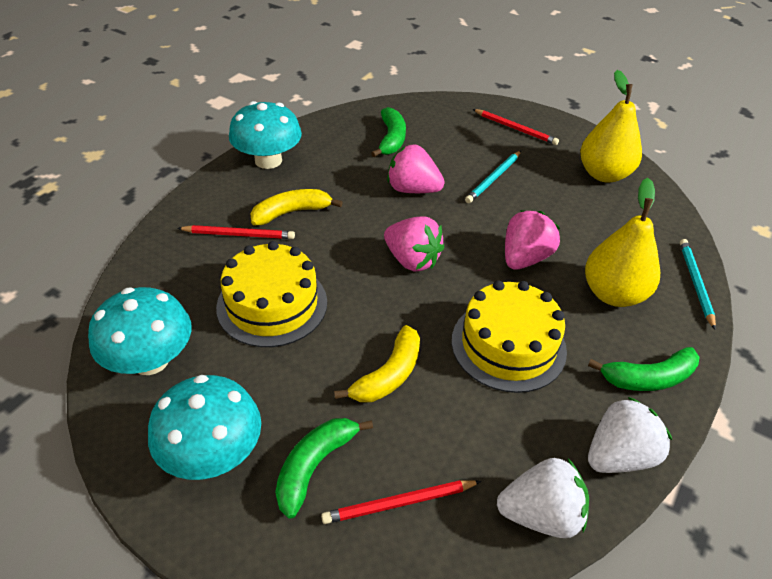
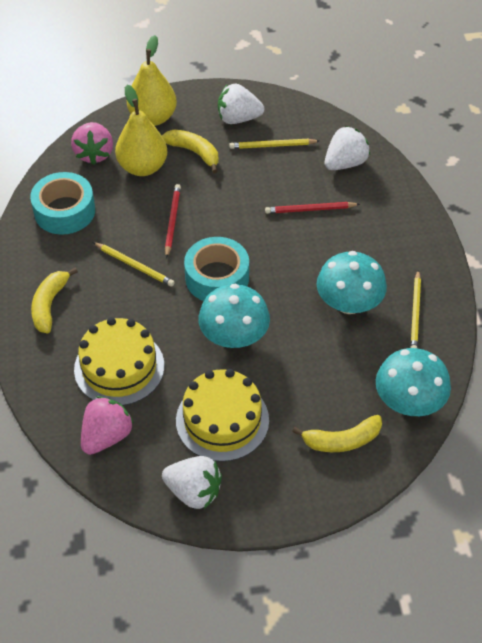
green banana: [275,418,373,519] [371,107,406,157] [588,347,699,391] = 3 -> none = 0
pink strawberry: [384,216,444,272] [387,144,445,193] [505,210,560,270] = 3 -> [71,122,113,165] [81,396,134,455] = 2
red pencil: [177,225,295,239] [321,480,481,524] [473,109,559,145] = 3 -> [165,184,181,258] [265,202,360,214] = 2
turquoise pencil: [465,151,521,203] [680,239,716,330] = 2 -> none = 0
turquoise tape: none = 0 -> [30,172,95,235] [184,237,249,301] = 2
white strawberry: [497,458,589,538] [588,397,672,473] = 2 -> [162,456,222,509] [218,84,264,124] [325,126,370,170] = 3
yellow banana: [250,189,343,225] [334,325,420,402] = 2 -> [31,267,78,333] [162,130,219,173] [292,415,382,452] = 3
yellow pencil: none = 0 -> [93,242,175,287] [229,139,319,149] [410,270,421,348] = 3

